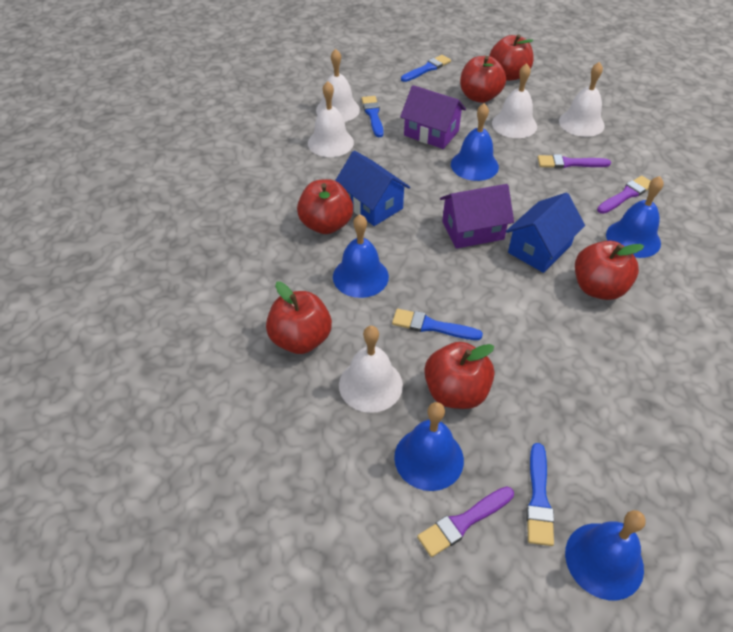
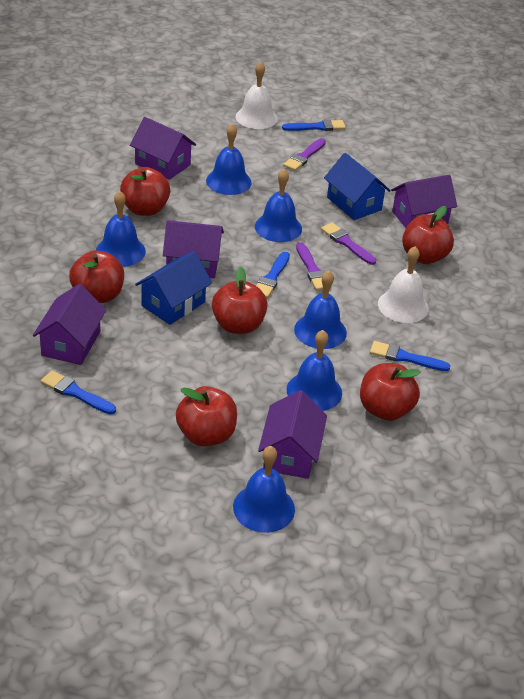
blue bell: [333,214,389,298] [394,402,464,491] [451,103,499,181] [565,510,646,600] [606,176,664,258] = 5 -> [96,191,146,267] [206,124,252,195] [233,446,295,533] [255,169,302,242] [287,330,342,411] [294,270,347,349] = 6
purple house: [400,85,466,149] [440,184,514,249] = 2 -> [33,284,106,365] [130,117,196,180] [163,220,224,278] [258,390,327,479] [391,175,457,228] = 5
white bell: [308,81,354,157] [316,49,360,122] [339,326,403,413] [492,63,537,138] [559,62,605,137] = 5 -> [236,62,278,129] [378,246,429,323] = 2

